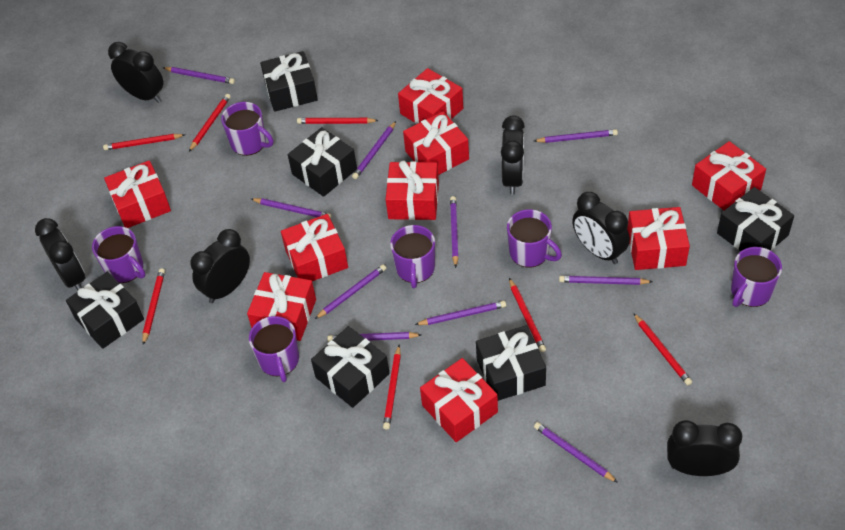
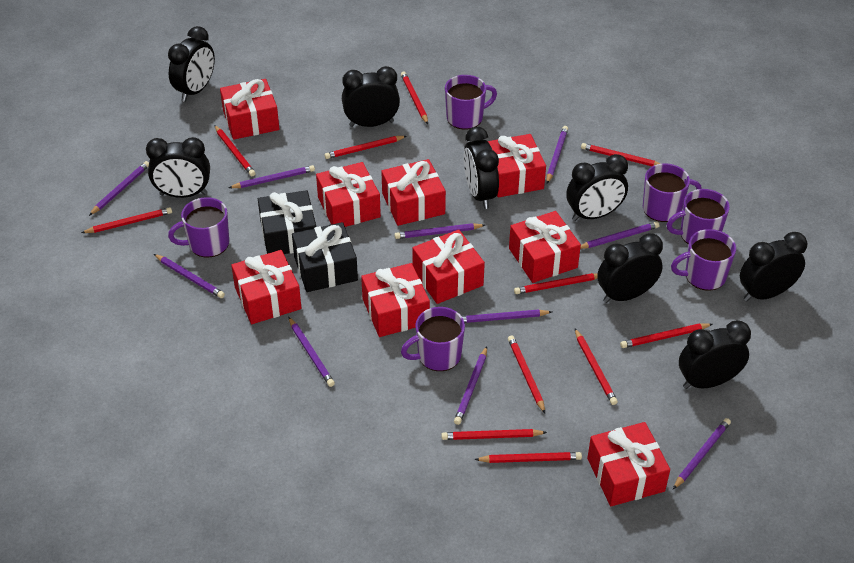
black clock: [35,218,86,290] [108,42,163,103] [190,229,250,303] [501,115,525,195] [572,192,630,264] [667,420,742,476] = 6 -> [146,137,210,198] [168,26,215,102] [342,66,400,127] [463,127,499,209] [566,154,628,221] [597,233,663,303] [679,320,751,389] [740,232,807,301] = 8
black gift: [66,272,144,349] [260,51,318,112] [288,127,357,197] [311,326,390,408] [476,325,546,401] [717,187,794,251] = 6 -> [258,190,316,254] [292,222,358,292] = 2
red pencil: [103,134,185,150] [142,268,165,345] [189,94,231,152] [297,118,379,124] [383,345,401,430] [509,278,546,352] [634,314,692,385] = 7 -> [81,207,172,233] [214,125,256,176] [324,136,407,159] [401,71,428,124] [441,429,547,440] [474,452,582,463] [508,335,545,413] [514,273,598,294] [575,329,618,405] [581,143,661,166] [620,323,712,348] = 11

